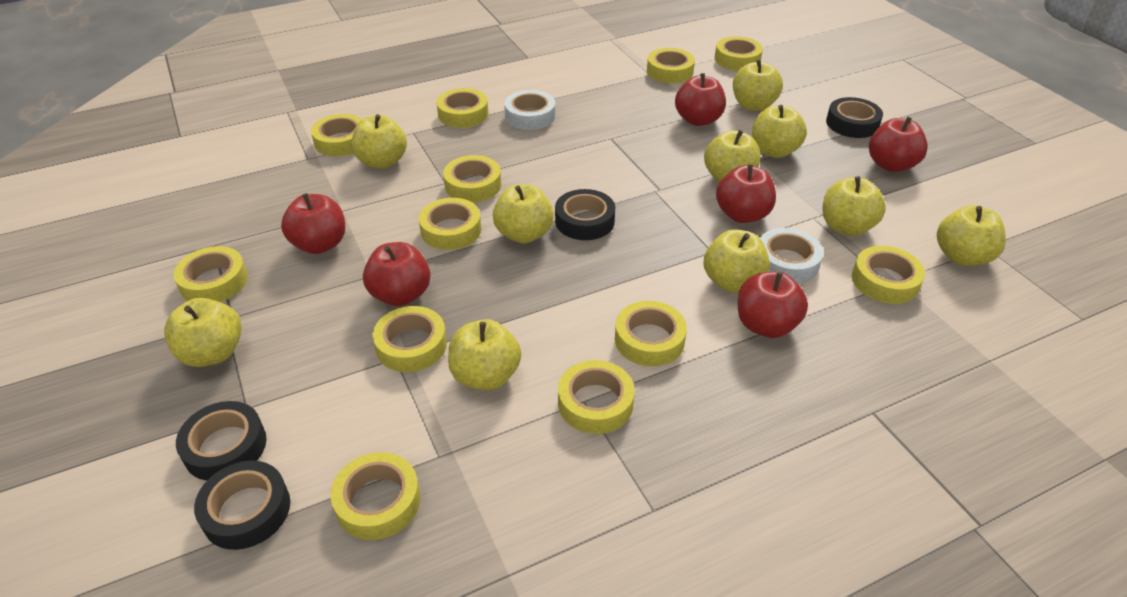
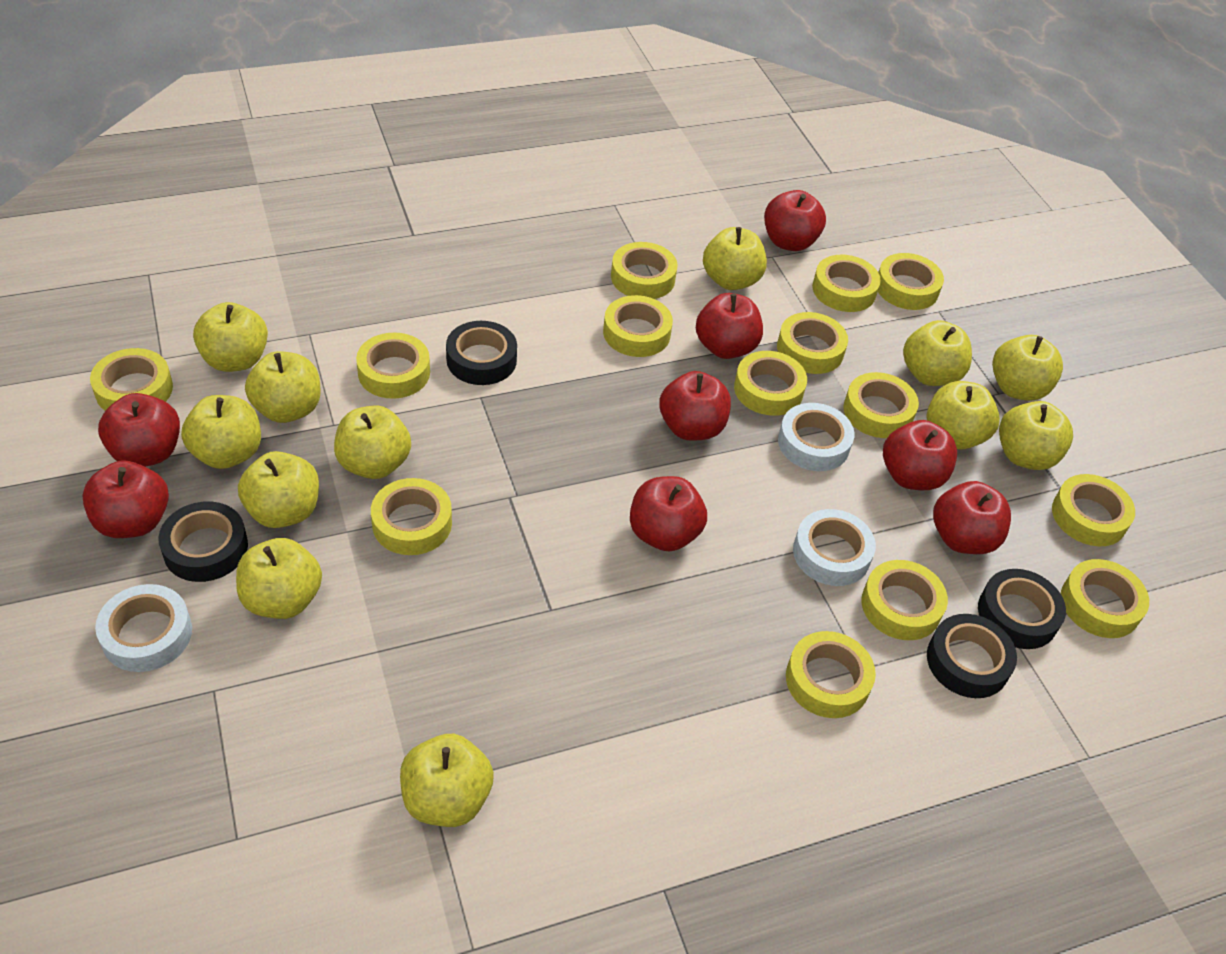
red apple: [281,193,345,254] [363,242,431,306] [675,73,726,126] [716,164,776,223] [738,271,808,338] [869,117,928,172] = 6 -> [82,460,169,538] [98,393,180,467] [630,476,707,552] [659,371,731,441] [696,293,763,359] [764,190,826,251] [883,420,957,490] [933,481,1011,554] = 8
white tape: [504,90,555,130] [760,228,824,284] = 2 -> [95,584,192,672] [778,403,854,471] [793,509,876,586] = 3
yellow apple: [164,298,242,367] [351,114,407,169] [448,319,521,391] [493,184,554,243] [704,130,760,183] [704,229,770,293] [733,59,783,111] [752,105,807,158] [822,176,886,236] [937,205,1006,266] = 10 -> [181,395,261,469] [193,302,268,372] [236,538,322,619] [238,451,319,528] [245,351,321,423] [334,405,411,479] [400,734,494,827] [703,227,767,290] [903,320,972,386] [926,381,1000,449] [992,335,1063,401] [999,401,1073,470] = 12
yellow tape: [173,246,248,302] [311,114,362,156] [331,452,421,540] [373,306,447,372] [419,198,481,250] [436,88,488,128] [443,155,502,202] [558,360,635,434] [615,301,687,366] [647,48,695,83] [715,36,763,71] [852,246,925,304] = 12 -> [90,348,173,411] [356,333,430,399] [371,478,452,555] [603,295,673,357] [611,242,678,299] [734,351,807,416] [777,312,848,374] [786,631,876,718] [812,255,881,312] [843,372,919,438] [861,560,948,640] [878,253,944,310] [1052,474,1135,546] [1061,559,1149,638] = 14

